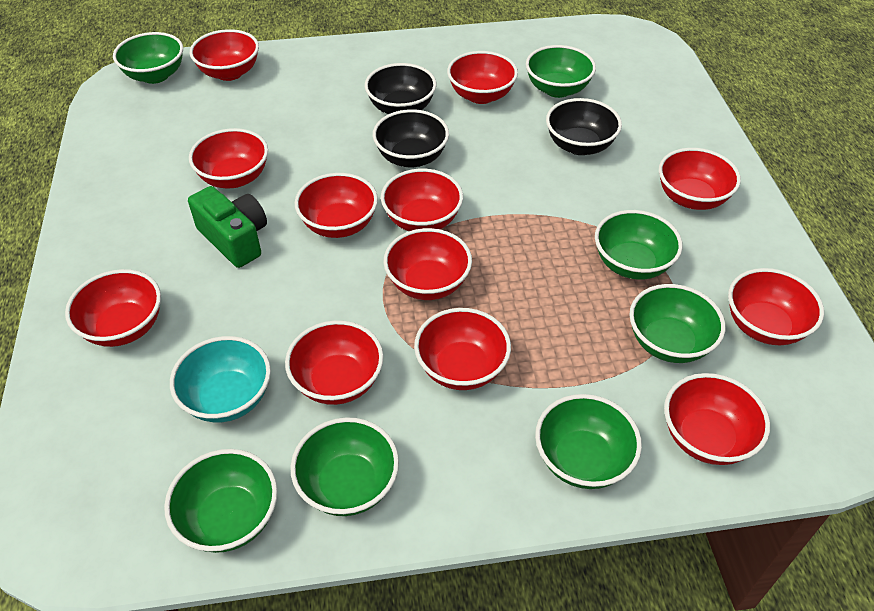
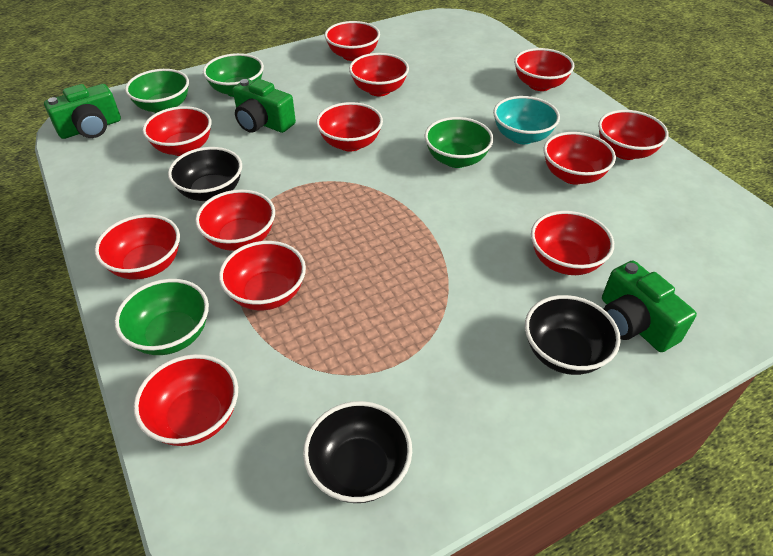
green bowl: [113,32,183,84] [164,449,277,553] [290,418,399,516] [526,45,596,98] [535,394,642,489] [595,210,683,280] [629,284,725,363] = 7 -> [114,279,209,355] [125,69,189,113] [203,53,264,97] [425,117,494,168] = 4
green camera: [188,186,267,268] = 1 -> [44,84,121,139] [233,79,296,133] [602,261,697,352] = 3

